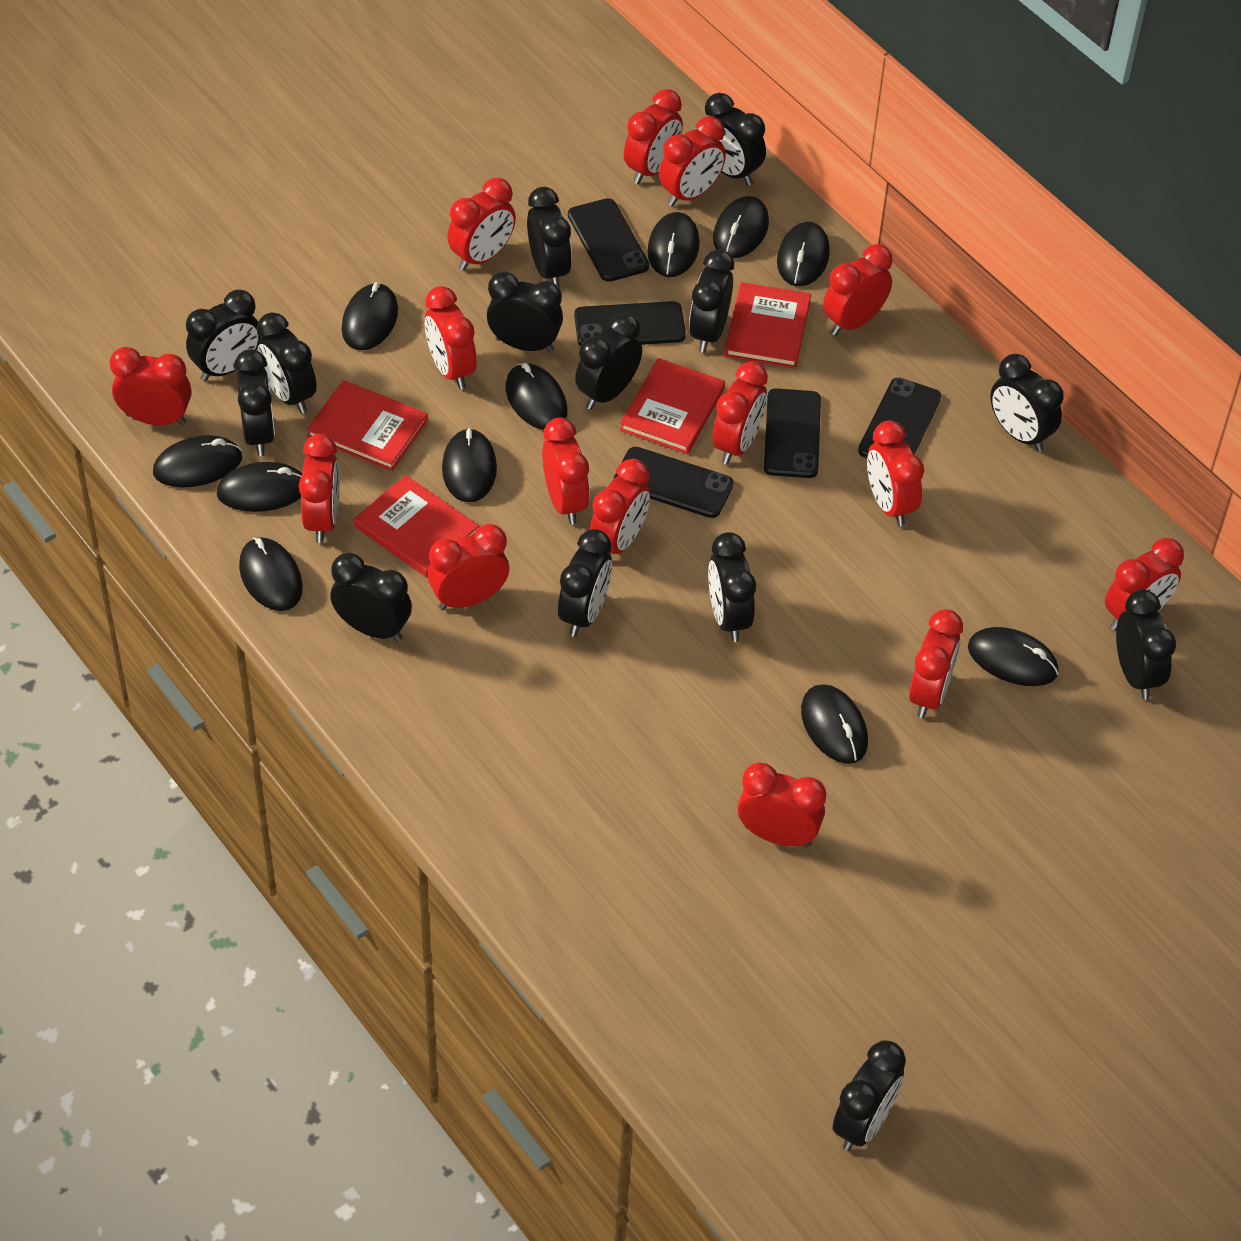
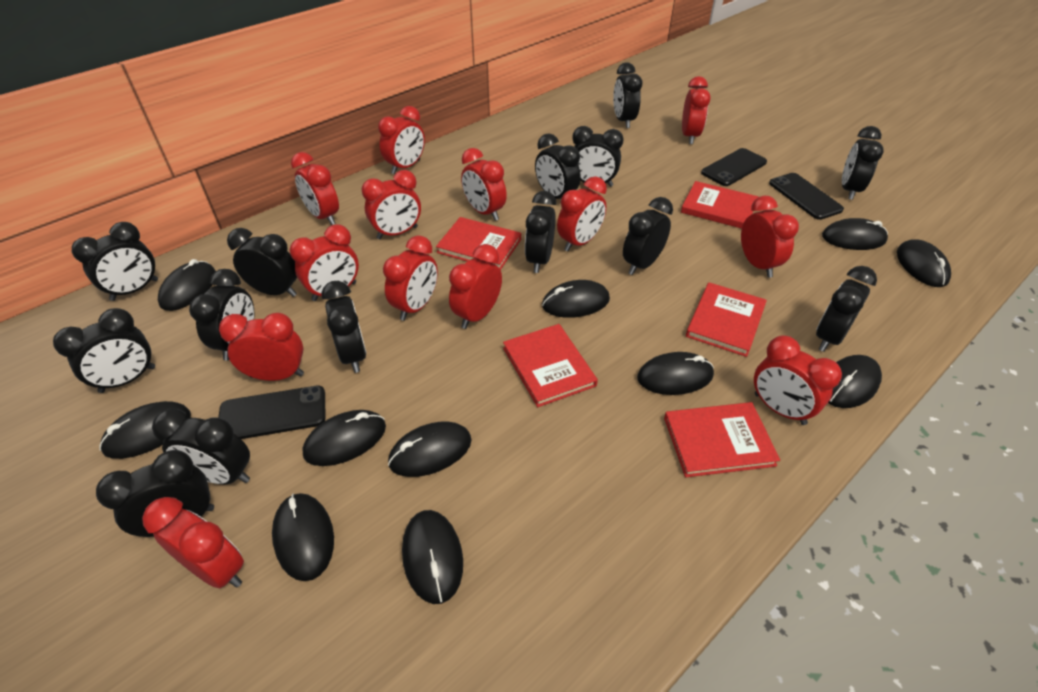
black phone: [568,198,649,282] [574,301,686,346] [613,447,734,518] [764,388,821,478] [858,378,941,458] = 5 -> [218,385,325,439] [701,148,767,186] [769,173,844,220] = 3
red book: [306,380,428,471] [354,475,479,578] [620,358,725,454] [724,282,811,368] = 4 -> [436,217,521,270] [503,324,598,407] [664,402,780,477] [681,181,758,229] [686,282,767,357] = 5
red clock: [110,347,191,425] [299,434,340,543] [425,286,476,389] [428,524,509,610] [447,178,516,271] [542,418,590,525] [590,459,650,554] [624,89,683,184] [659,116,726,207] [712,362,768,465] [738,762,826,847] [823,244,893,336] [867,421,924,527] [909,609,963,718] [1105,538,1184,631] = 15 -> [142,497,244,588] [219,313,304,381] [290,224,359,301] [291,152,339,225] [362,170,421,239] [378,106,425,174] [383,235,438,321] [449,244,502,329] [461,148,507,221] [557,176,607,251] [682,76,711,144] [741,196,799,278] [754,336,842,425] = 13

